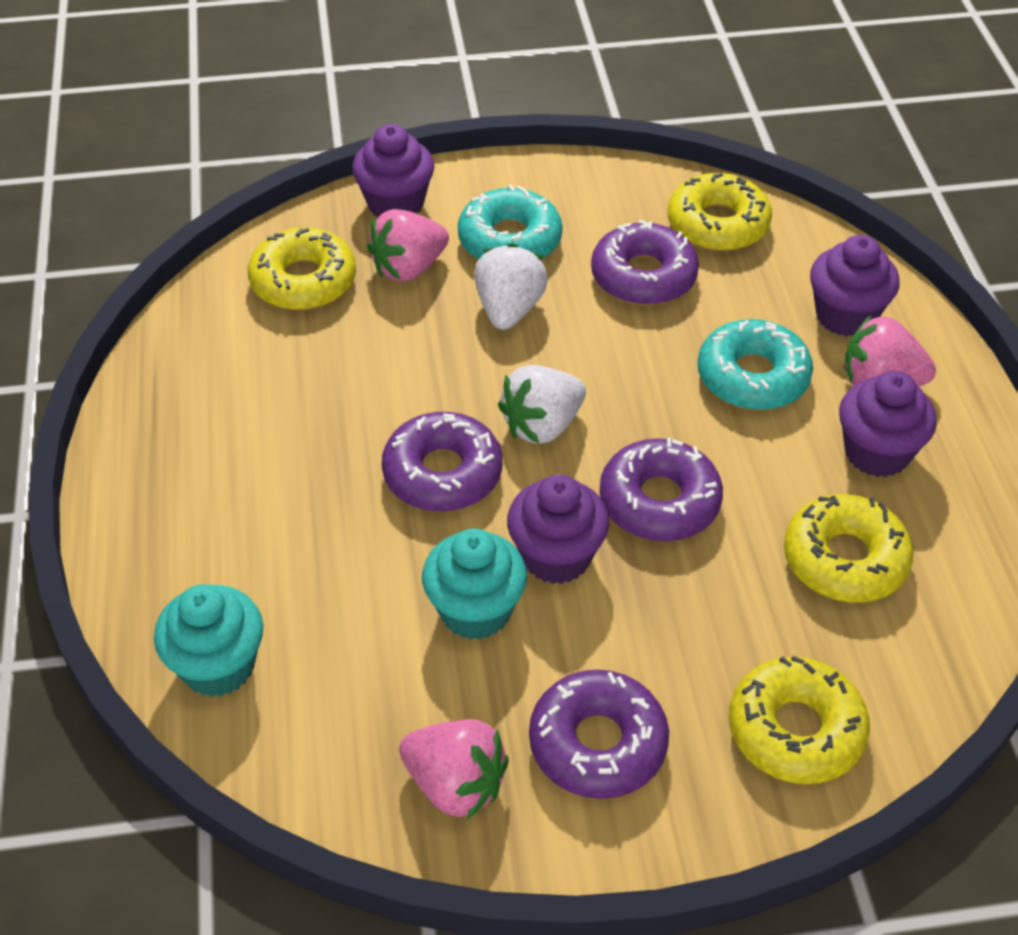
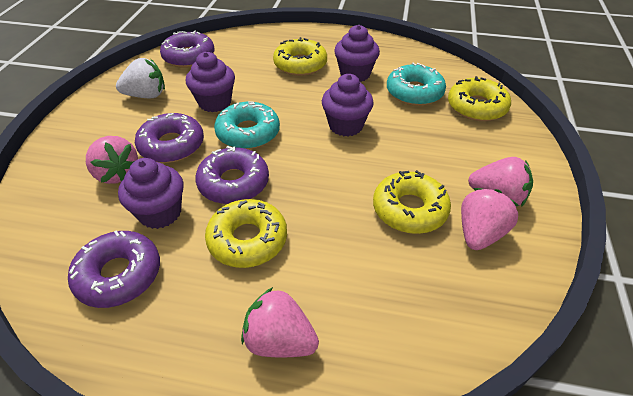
pink strawberry: [367,209,449,282] [399,719,509,819] [844,315,936,386] = 3 -> [86,136,138,184] [241,287,319,358] [461,188,519,250] [468,157,533,207] = 4
turquoise cupcake: [154,584,263,697] [422,529,527,640] = 2 -> none = 0
white strawberry: [474,243,548,330] [498,365,586,444] = 2 -> [116,58,165,98] = 1

